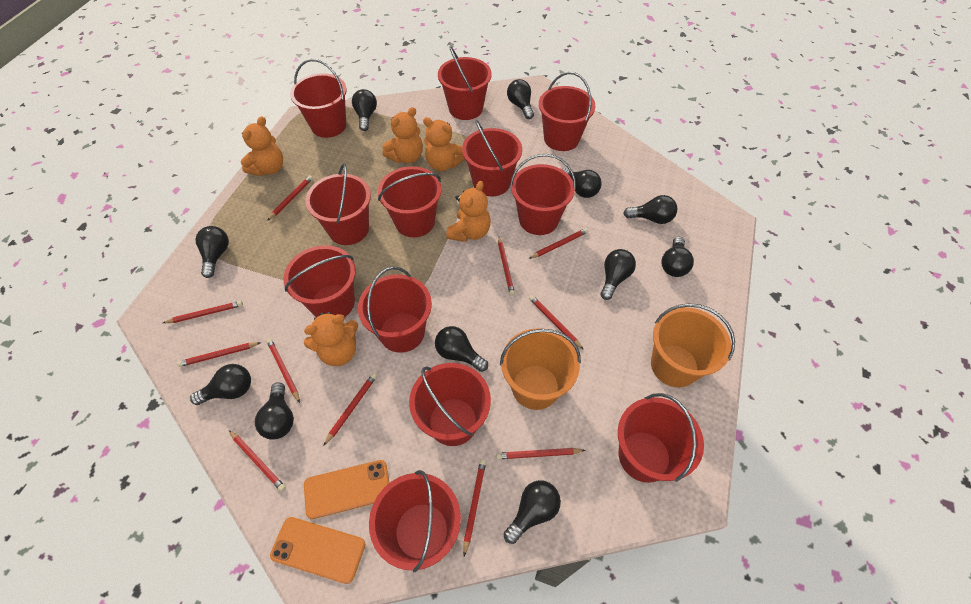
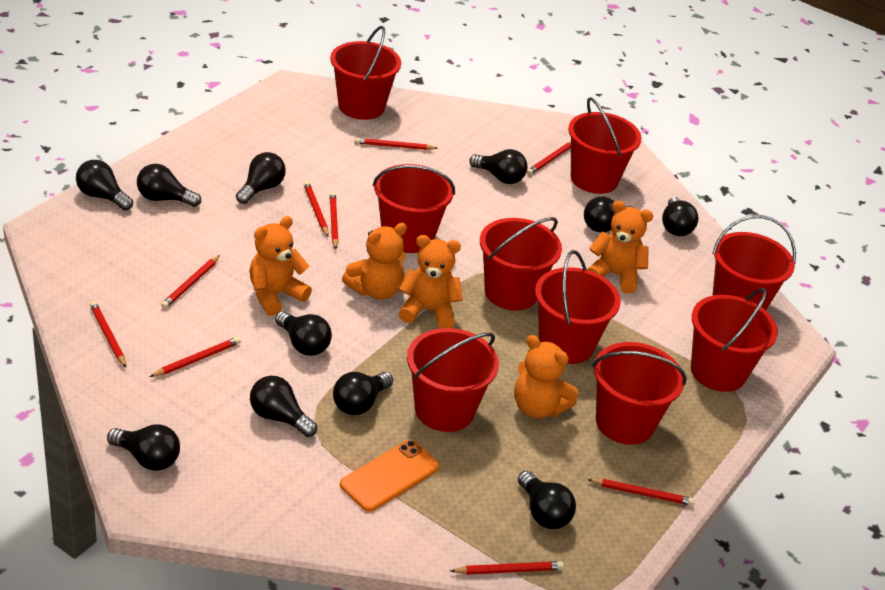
orange bucket: [500,328,581,410] [651,303,735,388] = 2 -> none = 0
orange phone: [270,517,365,584] [304,460,389,519] = 2 -> [340,440,440,512] = 1
red bucket: [283,245,356,317] [290,59,347,138] [305,163,371,245] [358,266,432,353] [369,470,461,572] [378,166,442,237] [409,363,491,446] [438,46,492,120] [462,120,522,196] [510,154,576,235] [539,72,596,151] [618,393,704,483] = 12 -> [330,26,401,120] [373,164,455,253] [407,328,499,432] [480,217,562,310] [535,250,621,364] [568,97,642,194] [592,342,687,445] [691,288,778,392] [712,215,796,310] = 9
red pencil: [163,301,243,323] [177,342,261,367] [229,430,286,492] [266,338,300,403] [267,175,313,221] [324,373,377,445] [463,459,486,556] [496,448,586,459] [498,237,515,296] [529,228,588,259] [529,295,584,350] = 11 -> [90,301,126,368] [150,337,241,377] [161,255,220,309] [304,181,329,237] [330,192,339,250] [355,138,438,150] [451,561,564,575] [527,142,571,175] [587,479,695,506] = 9

